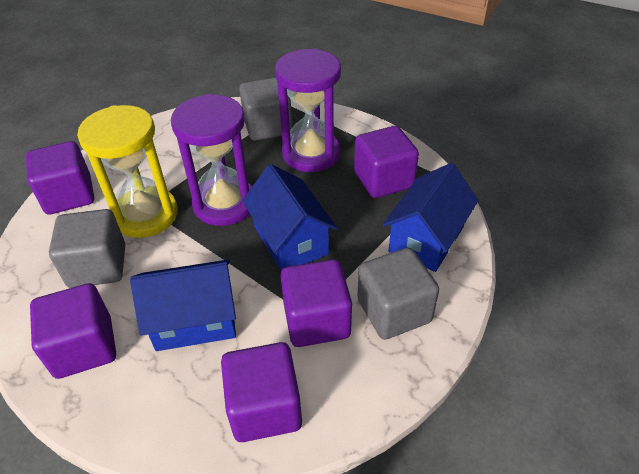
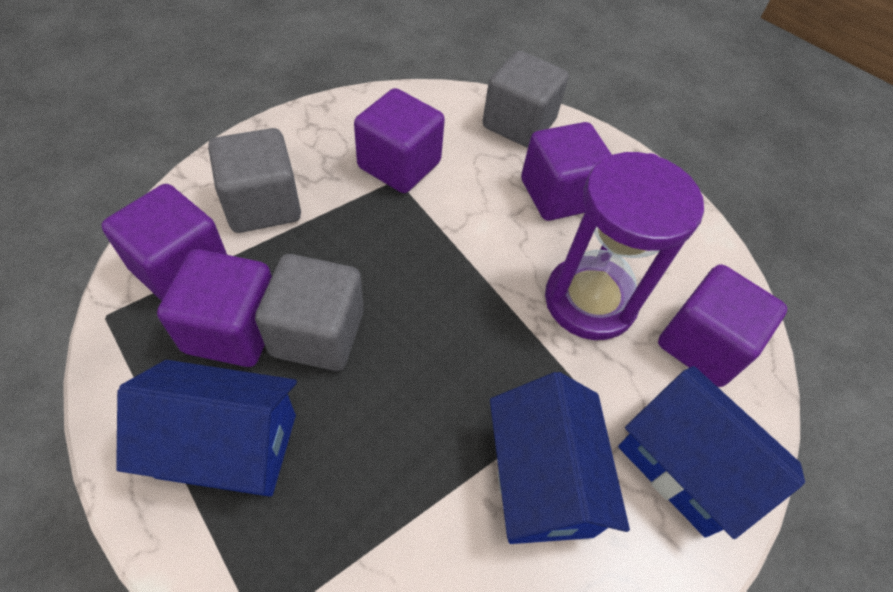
purple hourglass: [171,94,252,226] [275,48,341,172] = 2 -> [545,152,704,340] = 1
yellow hourglass: [77,105,178,238] = 1 -> none = 0

